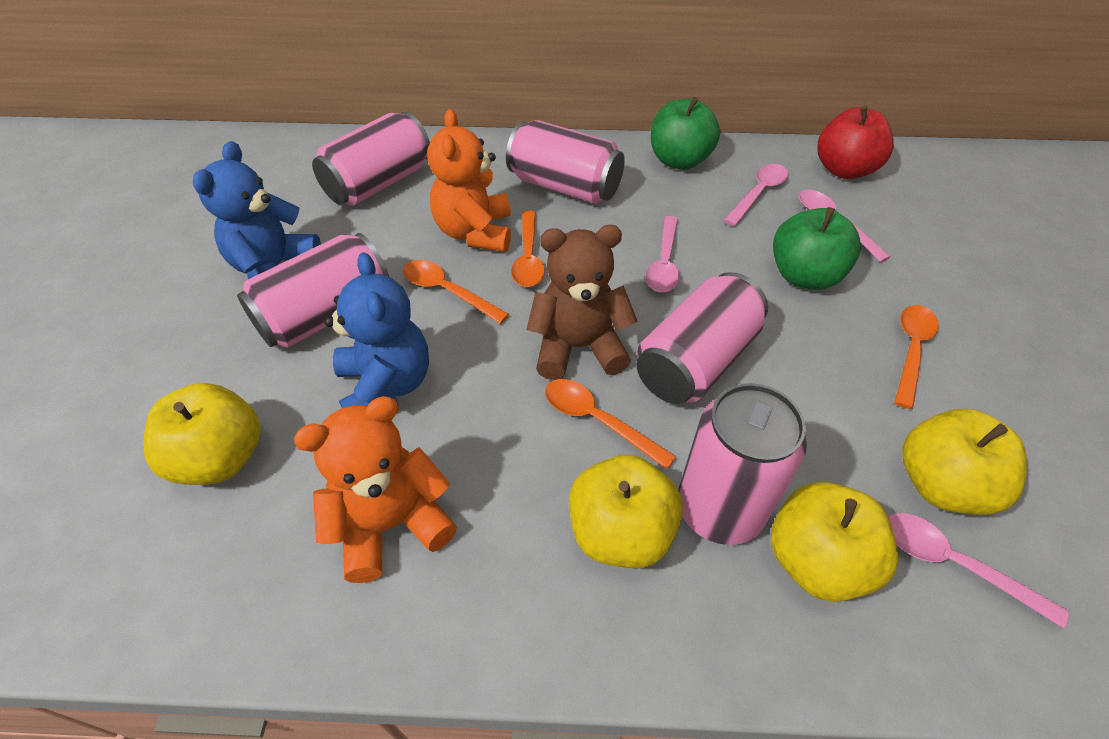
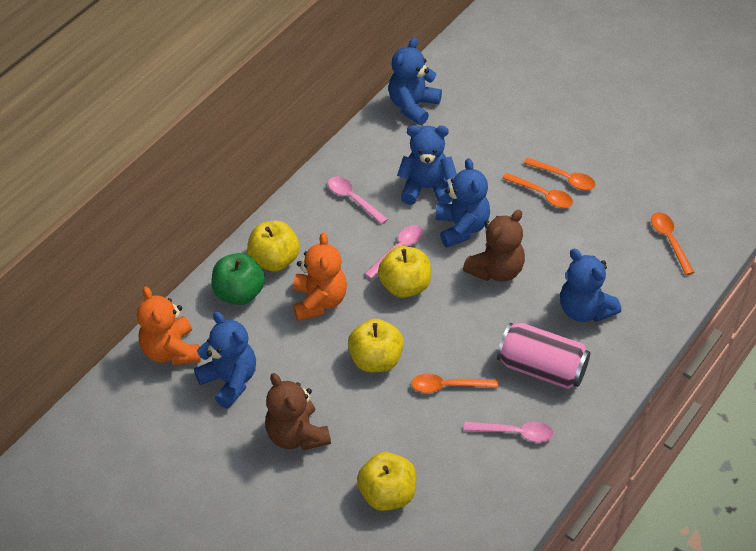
blue teddy bear: [193,141,321,279] [324,252,429,408] = 2 -> [194,312,256,409] [388,37,442,125] [397,125,457,205] [436,158,490,247] [560,249,621,322] = 5
brown teddy bear: [526,225,638,380] = 1 -> [265,373,331,450] [463,210,525,282] = 2
green apple: [651,97,720,170] [773,207,861,290] = 2 -> [211,253,265,305] = 1
pink can: [237,233,389,348] [312,112,430,206] [506,120,625,204] [636,272,768,404] [678,383,807,545] = 5 -> [497,323,590,389] = 1
pink spoon: [646,216,680,292] [723,164,788,226] [799,190,891,262] [888,513,1069,628] = 4 -> [328,177,388,224] [365,225,423,279] [464,422,554,442] = 3
red apple: [817,105,894,179] = 1 -> none = 0

